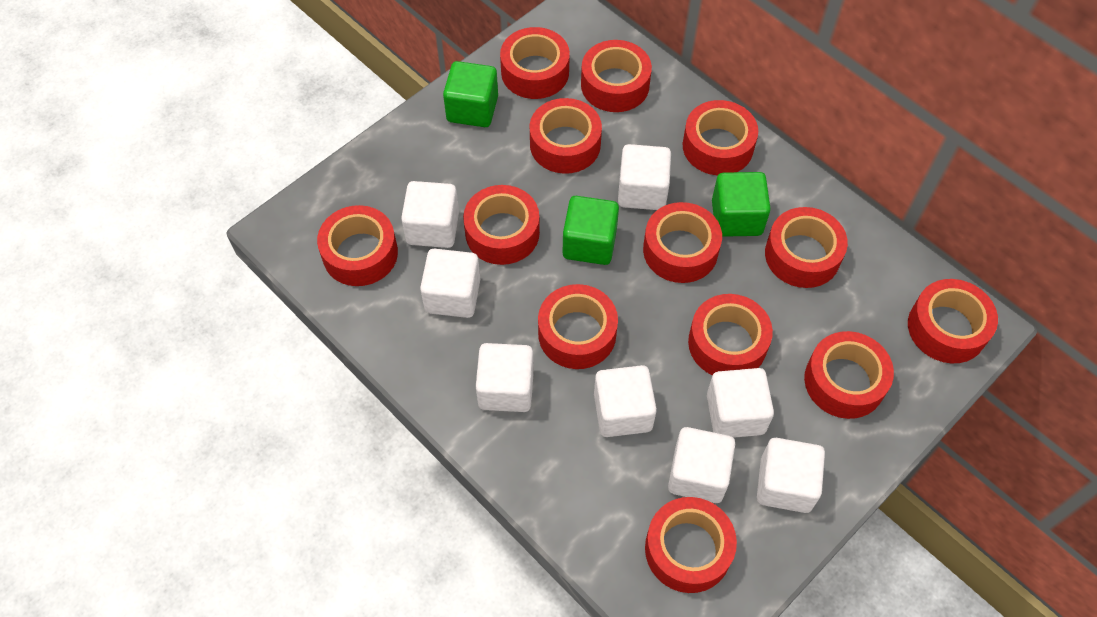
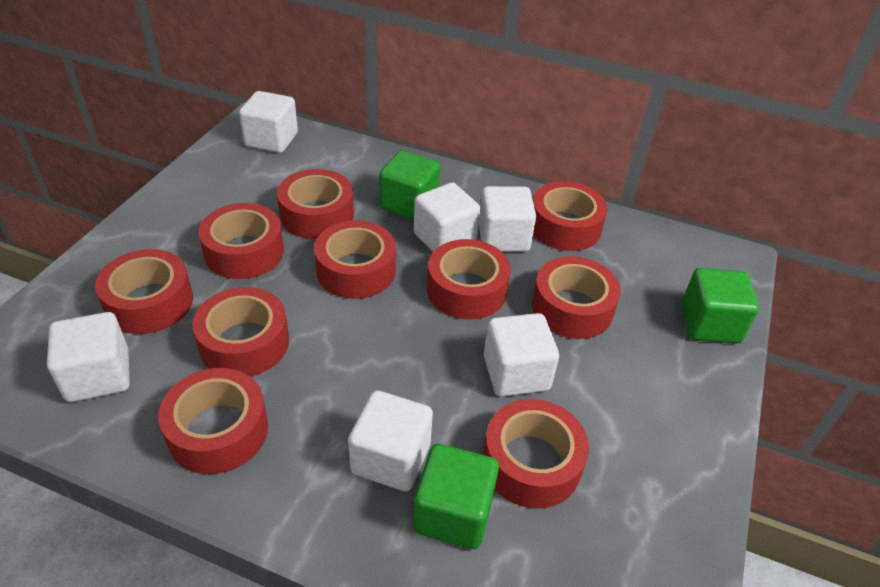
red tape: [317,205,398,286] [463,185,540,265] [500,27,570,99] [530,98,602,174] [538,284,618,369] [581,40,652,112] [643,202,722,283] [645,497,737,593] [683,100,758,176] [688,294,773,375] [765,207,848,288] [804,331,894,419] [908,279,998,363] = 13 -> [95,249,193,334] [158,368,268,474] [192,287,289,376] [198,203,284,279] [277,169,354,239] [314,221,396,299] [427,239,511,320] [483,399,589,508] [532,256,621,339] [533,181,607,251] = 10
white cube: [401,181,459,248] [420,249,480,318] [476,343,534,412] [594,365,657,437] [618,144,671,210] [668,427,735,503] [707,368,774,438] [757,438,825,513] = 8 -> [47,312,130,402] [239,91,298,153] [348,390,433,491] [414,183,481,252] [479,186,536,252] [484,313,559,397] = 6

